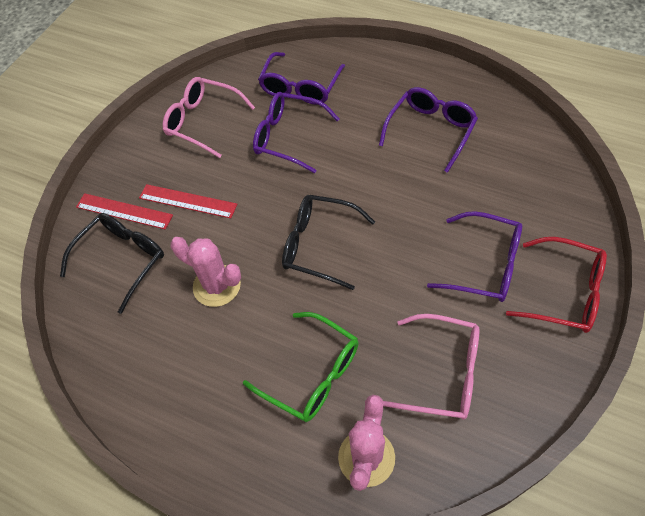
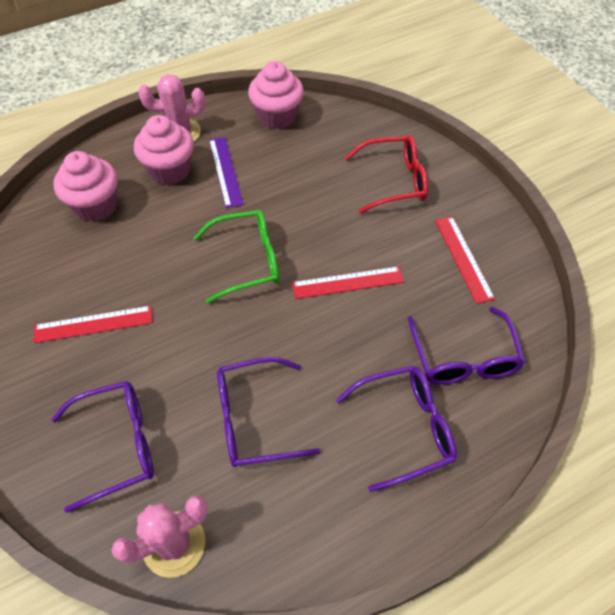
black glasses: [60,213,164,314] [282,195,375,290] = 2 -> none = 0
pink cupcake: none = 0 -> [54,151,118,222] [134,115,194,185] [248,61,304,129] = 3
pink glasses: [163,77,255,158] [383,314,479,420] = 2 -> none = 0
purple ruler: none = 0 -> [209,137,244,208] = 1
red ruler: [76,193,173,230] [139,184,237,218] = 2 -> [34,306,152,343] [292,266,404,299] [435,216,495,304] = 3

